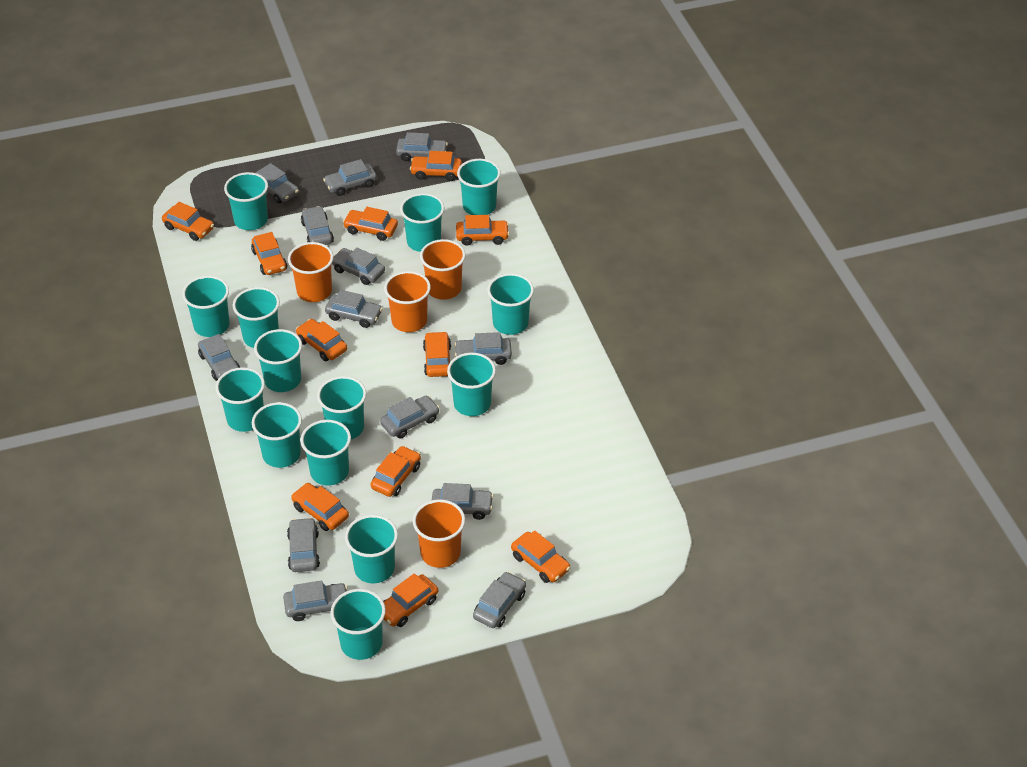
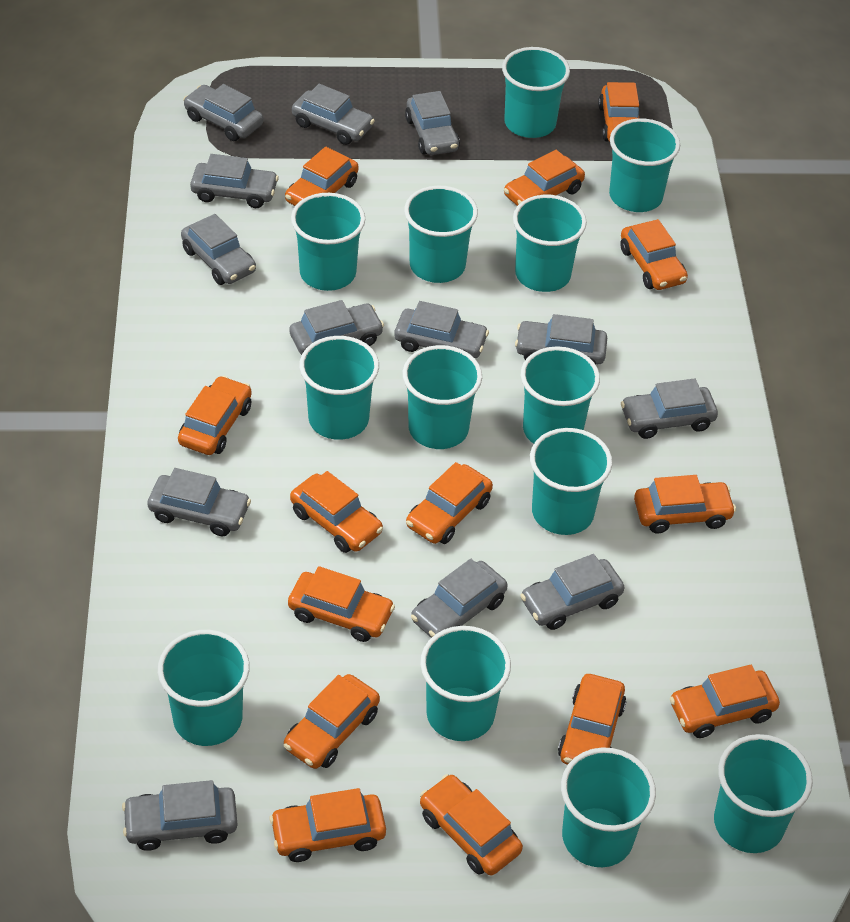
orange car: [162,202,214,241] [251,232,287,275] [291,483,349,531] [296,319,347,361] [343,207,398,241] [371,446,421,497] [383,573,438,627] [410,151,462,181] [423,331,451,377] [456,215,509,246] [511,530,571,583] = 11 -> [178,376,252,455] [269,788,386,862] [283,674,380,769] [285,147,359,206] [288,566,395,642] [290,471,383,553] [406,462,493,544] [420,774,523,875] [504,150,585,206] [558,674,626,765] [598,82,639,142] [620,219,688,290] [634,475,736,534] [670,665,780,738] = 14
orange cup: [288,242,334,302] [384,271,431,332] [413,499,465,568] [420,239,466,300] = 4 -> none = 0
turquoise cup: [182,276,229,337] [216,367,265,432] [224,172,268,230] [233,287,280,348] [252,402,302,468] [254,329,302,392] [300,420,351,485] [317,376,366,439] [330,589,386,660] [345,515,398,583] [400,193,444,252] [447,353,496,416] [457,159,501,215] [487,273,534,335] = 14 -> [158,630,250,746] [291,193,365,291] [299,336,379,440] [403,345,482,449] [404,186,478,283] [420,626,511,741] [502,47,570,138] [513,195,587,292] [521,346,600,444] [530,428,612,535] [561,747,656,867] [609,119,680,212] [714,734,813,853] = 13

